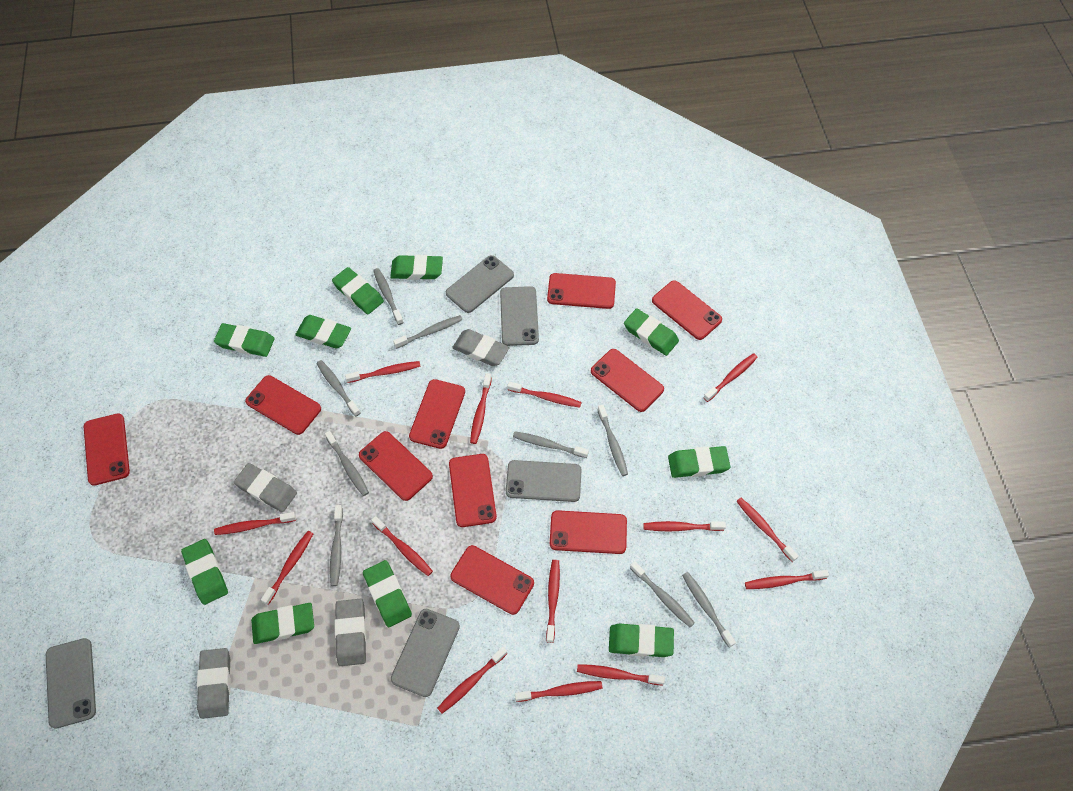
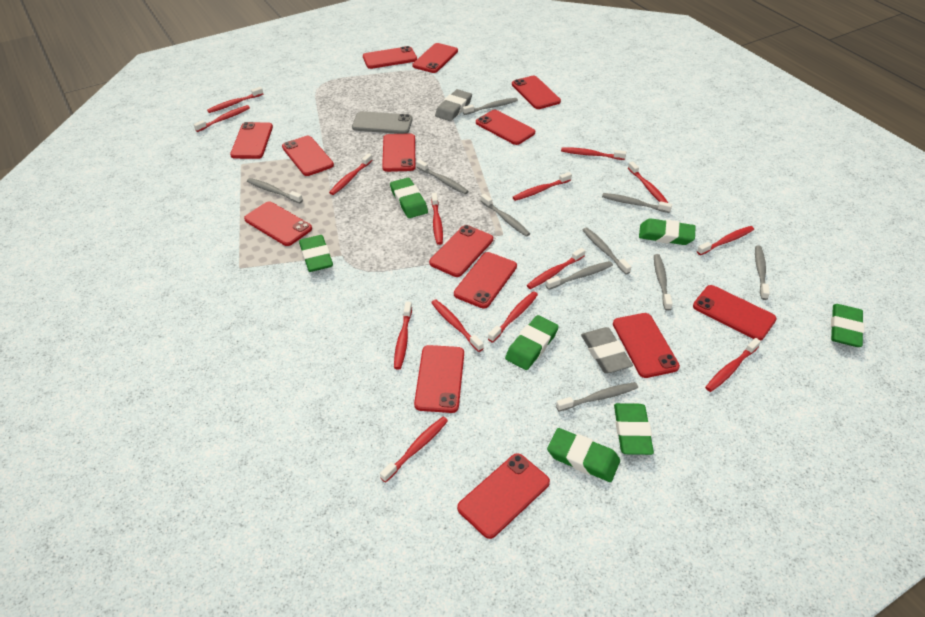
green eraser: [181,539,228,605] [214,323,274,357] [251,603,314,644] [295,315,351,349] [332,267,384,314] [363,560,412,627] [390,255,443,280] [609,623,674,657] [624,308,679,356] [668,446,730,478] = 10 -> [299,235,333,272] [390,178,428,218] [505,315,559,370] [547,428,620,482] [614,403,654,455] [639,218,696,245] [831,304,864,347] = 7
grey eraser: [197,648,231,719] [234,463,297,512] [335,599,366,666] [452,329,510,366] = 4 -> [435,89,472,121] [581,327,633,373] = 2
grey phone: [46,638,96,729] [391,609,460,697] [446,255,514,313] [500,286,539,346] [506,460,581,502] = 5 -> [352,111,413,134] = 1
grey toothbrush: [316,360,361,417] [325,431,369,496] [330,505,343,586] [373,268,404,325] [393,315,462,349] [513,432,589,458] [597,405,628,476] [630,561,695,627] [682,572,736,647] = 9 -> [247,178,303,203] [416,160,469,194] [463,98,518,115] [481,194,530,237] [546,261,613,290] [556,382,638,411] [583,228,631,275] [602,193,672,213] [654,254,672,311] [755,246,770,300] = 10
red phone: [84,413,130,486] [245,375,321,435] [359,431,433,501] [409,379,465,449] [449,454,497,527] [450,545,534,615] [547,273,616,309] [550,510,627,554] [591,349,664,412] [652,280,722,340] = 10 -> [230,122,273,159] [244,201,312,246] [282,136,334,176] [363,46,417,69] [382,133,415,172] [412,43,458,73] [414,345,464,413] [429,225,493,277] [454,252,517,308] [457,453,550,539] [476,110,535,145] [512,76,561,109] [613,313,680,378] [693,285,777,341] = 14

